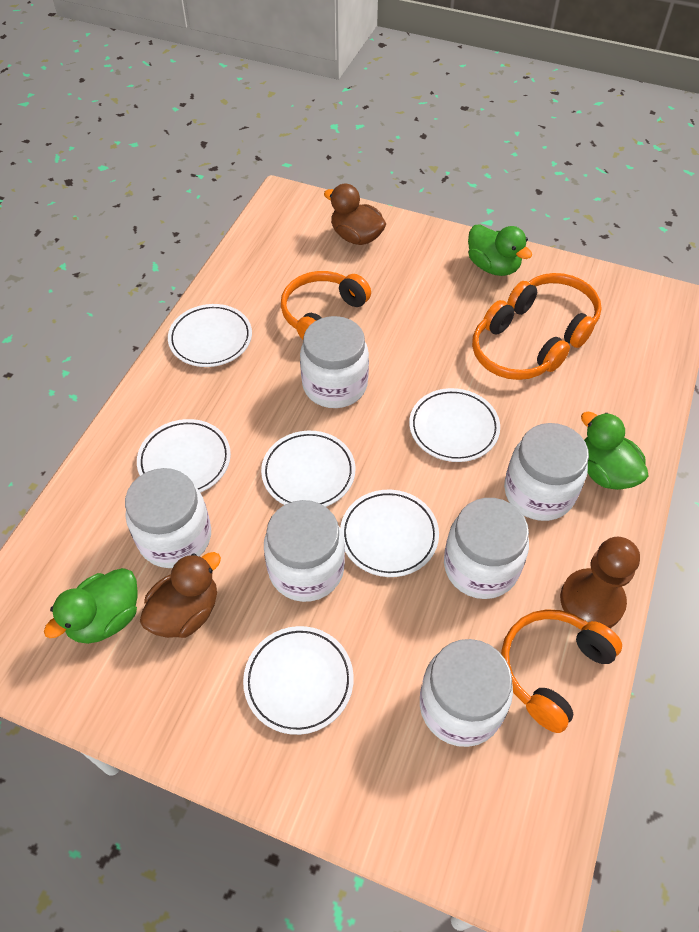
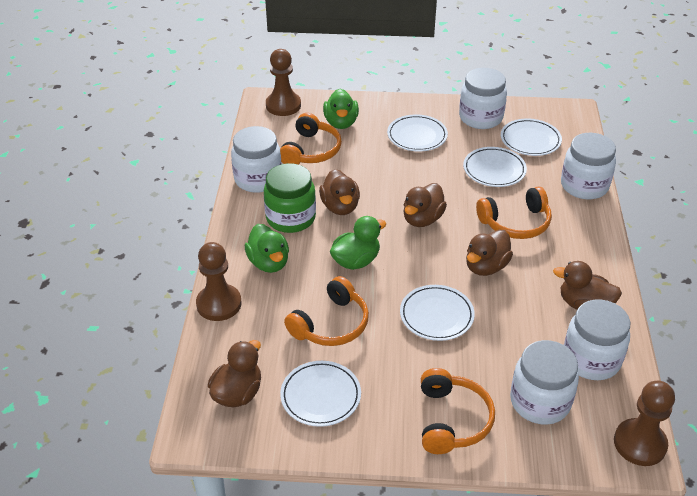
brown duck: [140,552,221,638] [324,183,386,245] = 2 -> [208,340,261,407] [319,169,360,215] [404,183,447,227] [466,230,513,276] [553,261,622,310] = 5
brown pawn: [560,537,640,628] = 1 -> [196,242,241,321] [266,49,301,116] [614,381,675,466] = 3
green jar: none = 0 -> [264,163,316,233] = 1
white jar: [125,468,211,568] [264,500,345,602] [300,316,369,408] [420,639,513,747] [444,498,529,599] [504,423,589,521] = 6 -> [231,126,281,193] [459,68,507,129] [510,340,579,425] [561,133,616,199] [564,300,630,380] = 5
white plate: [137,419,231,493] [168,304,252,367] [243,626,354,735] [261,431,355,507] [340,490,439,577] [409,388,500,462] = 6 -> [280,361,361,427] [387,114,448,151] [400,285,475,341] [463,147,527,187] [501,118,562,156] = 5

